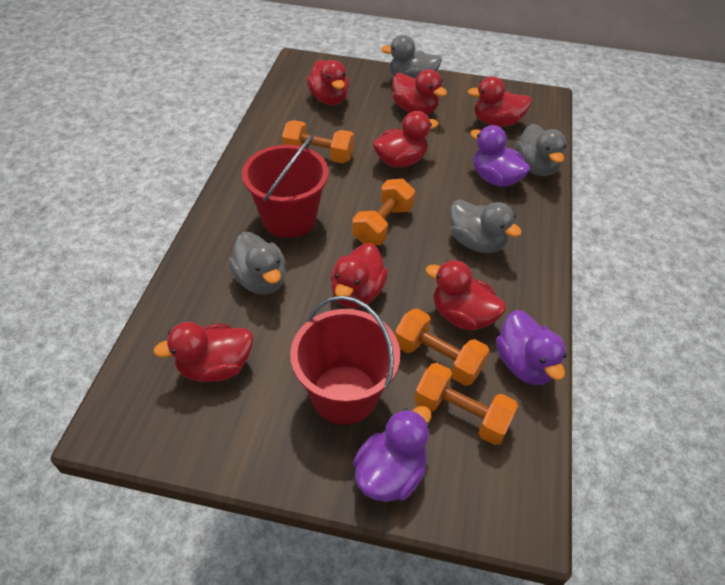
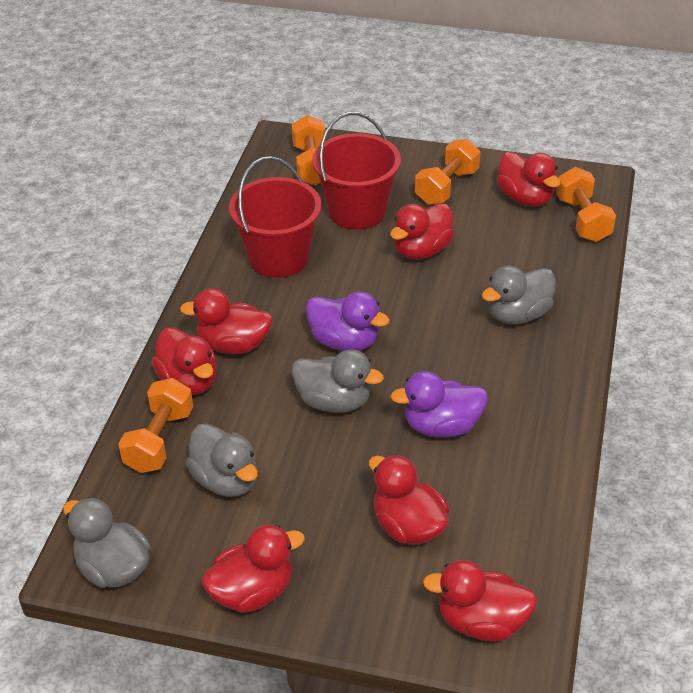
purple duck: [353,406,432,502] [470,125,530,187] [496,310,567,385] = 3 -> [306,291,390,351] [390,371,488,438] = 2

